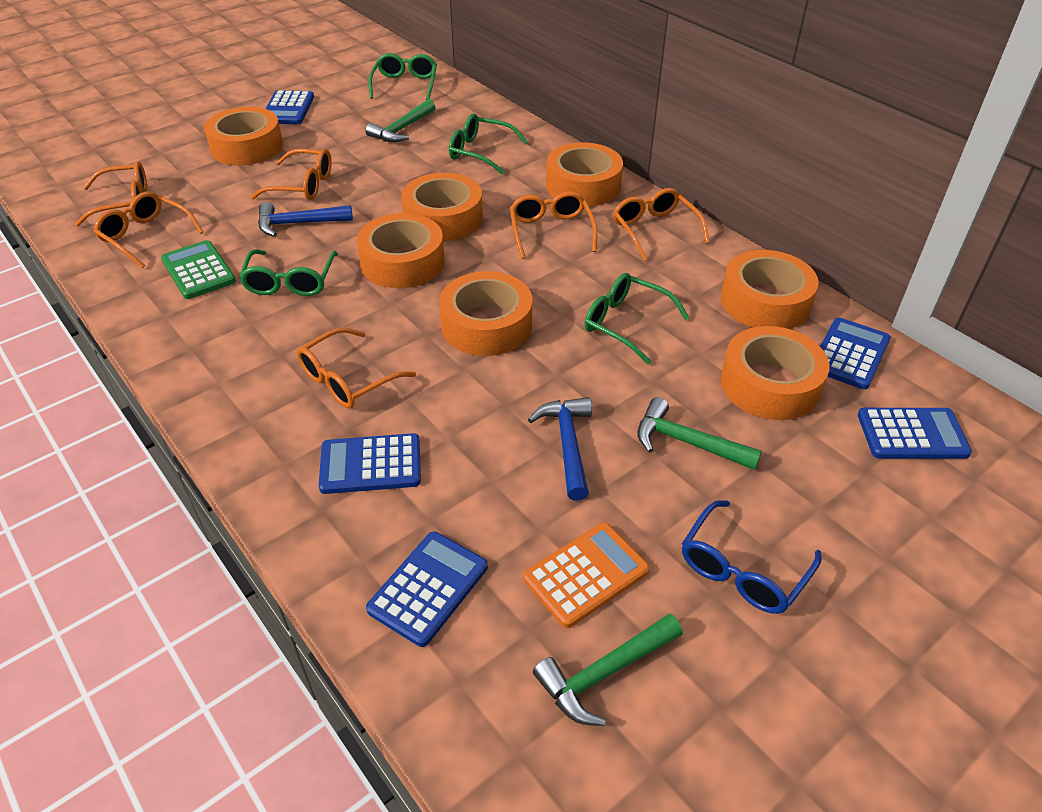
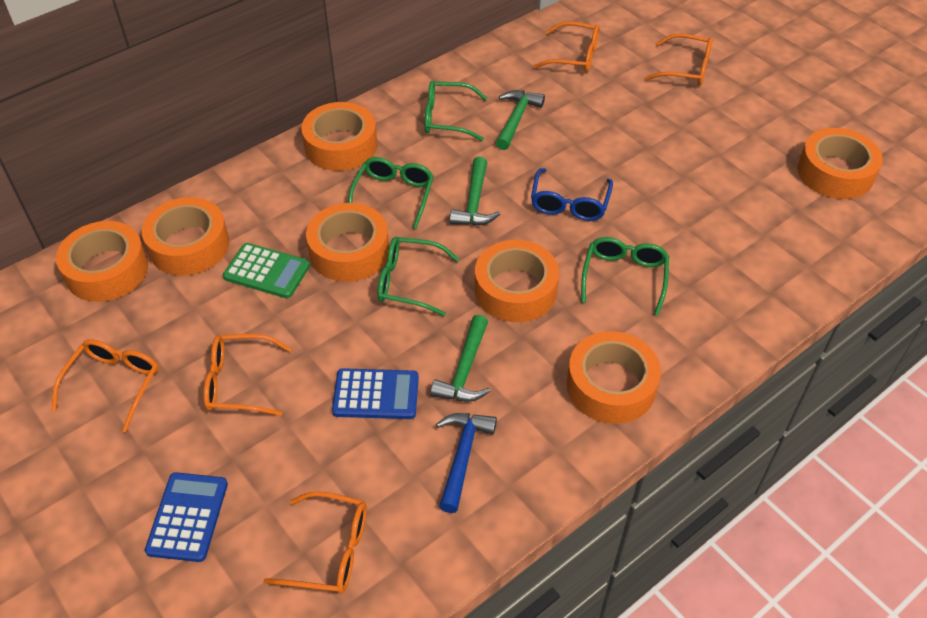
blue calculator: [266,90,314,124] [319,433,421,494] [366,532,488,647] [820,318,891,389] [858,408,972,459] = 5 -> [145,472,228,562] [332,368,419,419] = 2
blue hammer: [258,202,353,237] [528,397,592,501] = 2 -> [436,413,497,513] = 1
orange calculator: [523,523,650,628] = 1 -> none = 0
orange glasses: [75,161,147,226] [94,192,204,268] [251,149,332,200] [297,327,416,408] [510,191,597,259] [613,188,710,261] = 6 -> [52,339,159,432] [203,334,291,416] [263,491,367,594] [533,22,600,72] [645,33,713,86] = 5

